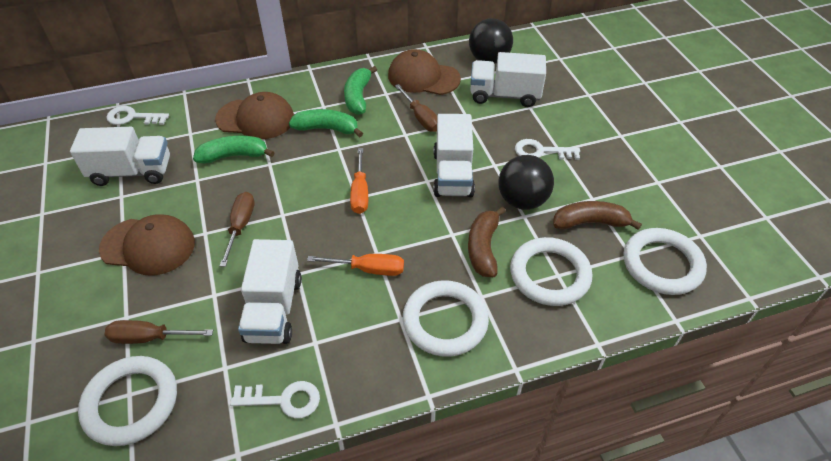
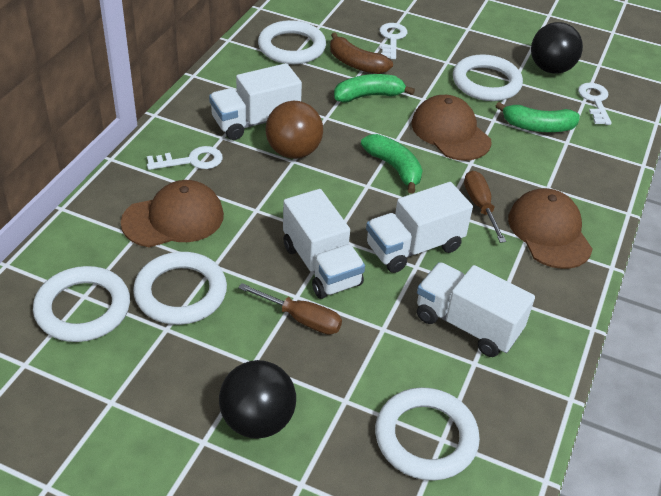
brown ball: none = 0 -> [265,101,323,159] = 1
brown banana: [468,207,506,277] [553,201,642,230] = 2 -> [330,32,393,74] = 1
brown screwdriver: [105,320,213,344] [220,192,255,267] [395,84,437,132] = 3 -> [238,283,342,335] [464,170,506,243] = 2
orange screwdriver: [307,254,404,276] [350,148,368,214] = 2 -> none = 0
white ring: [78,356,177,446] [403,280,489,357] [510,237,593,306] [624,228,707,295] = 4 -> [33,266,130,342] [133,252,227,325] [258,20,326,64] [375,387,480,481] [453,54,523,101] = 5

